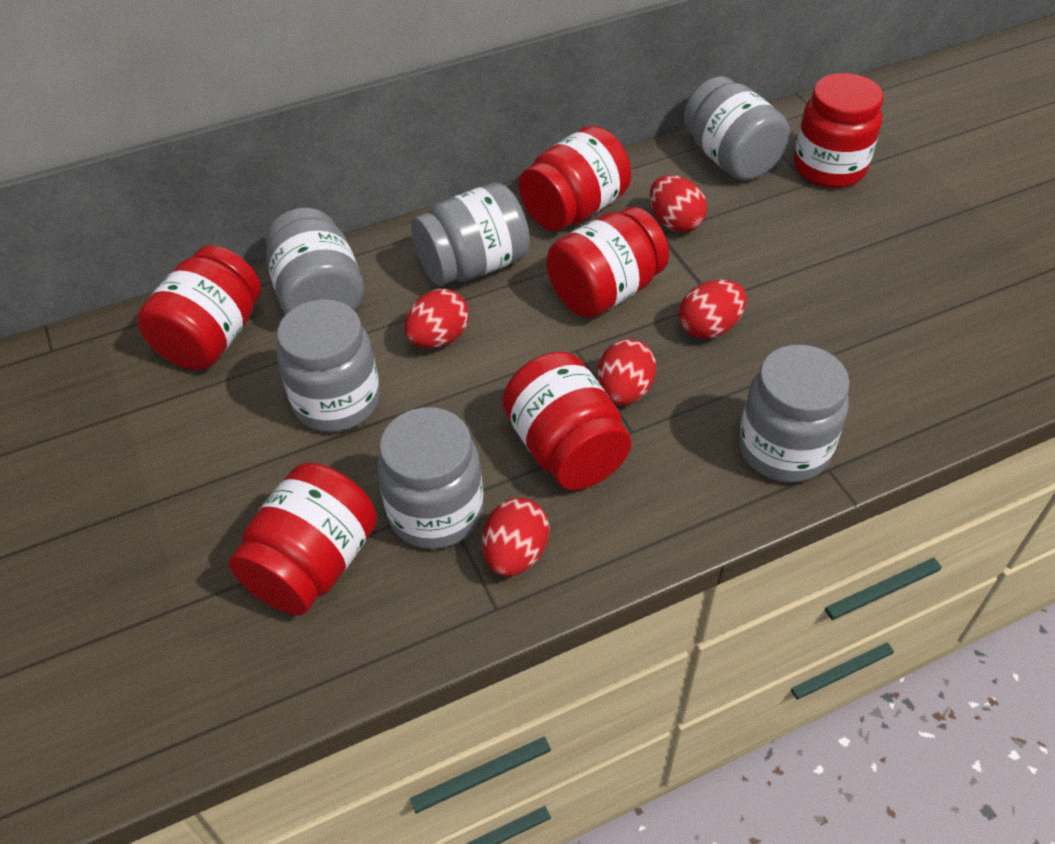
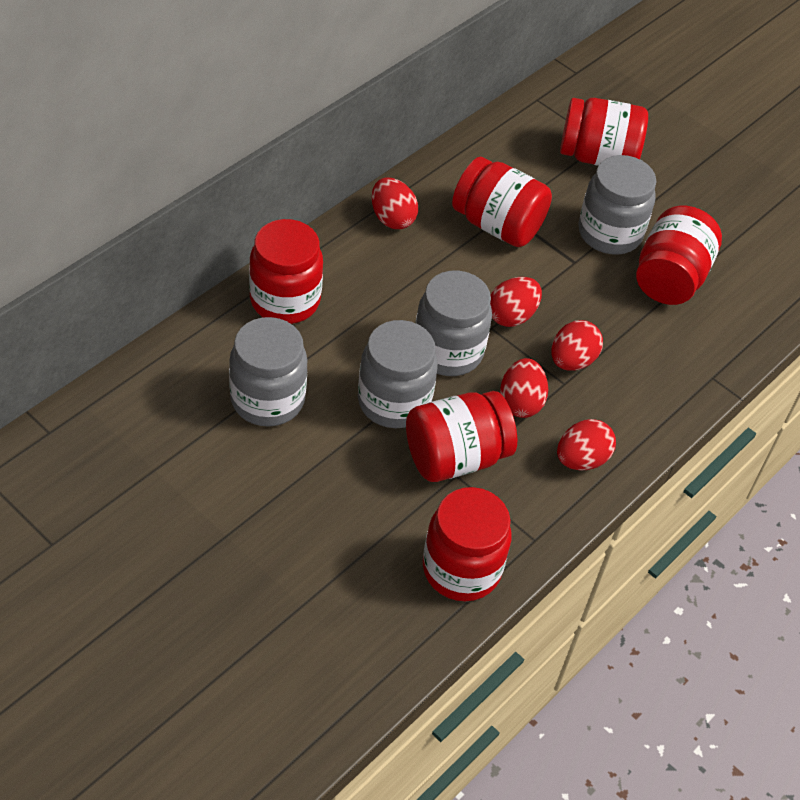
grey jar: [266,208,364,315] [277,299,380,432] [377,407,484,549] [411,183,530,286] [683,76,790,181] [739,345,850,483] = 6 -> [229,317,308,427] [358,320,438,428] [415,271,492,376] [578,155,657,255] = 4

